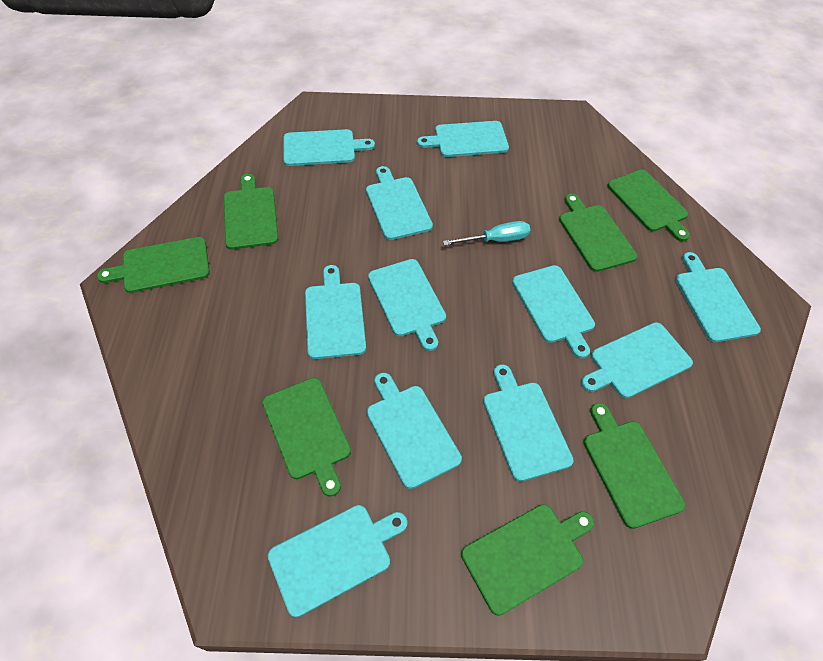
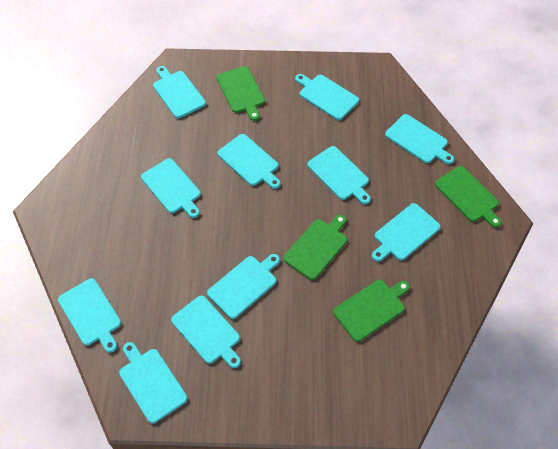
green cutting board: [97,237,210,293] [224,174,278,250] [262,378,351,497] [461,504,594,616] [559,194,638,272] [583,403,685,529] [607,170,690,241] = 7 -> [217,66,265,121] [283,215,347,280] [333,280,410,342] [435,166,501,228] = 4
turquoise screwdriver: [443,221,530,246] = 1 -> none = 0

